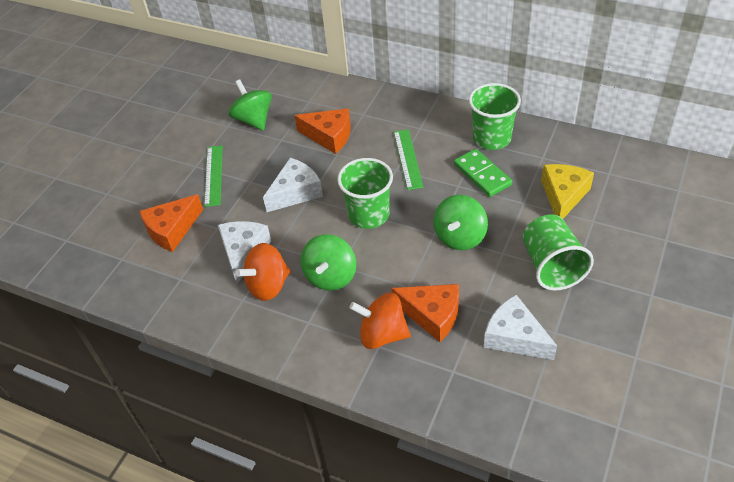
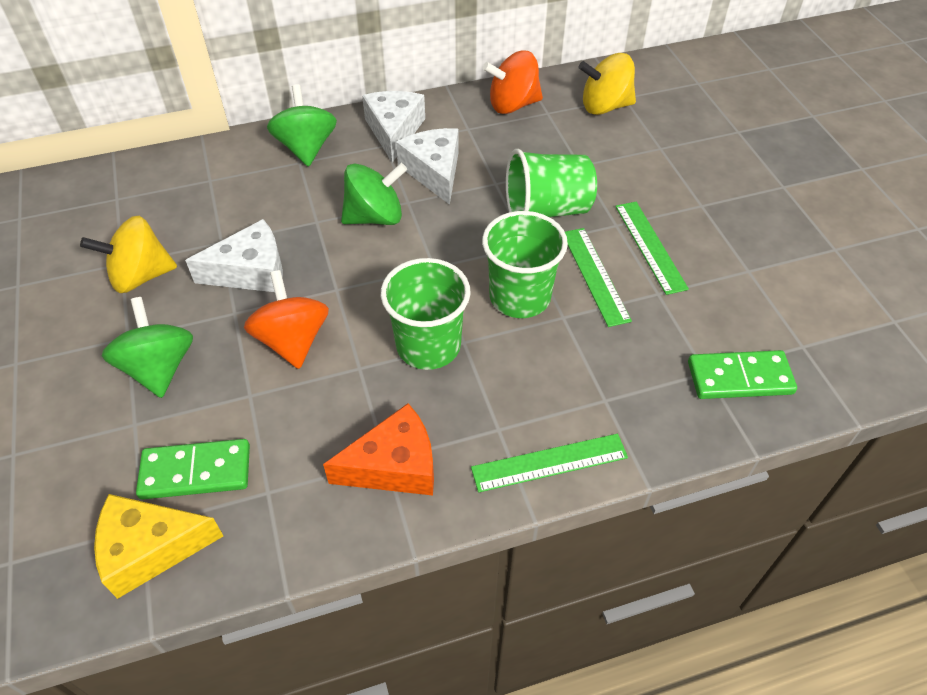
green domino: [454,149,512,197] = 1 -> [136,439,250,500] [688,350,797,399] = 2
green ruler: [204,145,223,207] [394,129,424,190] = 2 -> [471,434,628,492] [565,228,632,327] [615,202,689,295] = 3
orange cheese: [139,194,203,252] [294,108,351,154] [391,284,459,342] = 3 -> [323,403,434,496] = 1
yellow spinning top: none = 0 -> [80,216,177,293] [579,53,636,115] = 2

